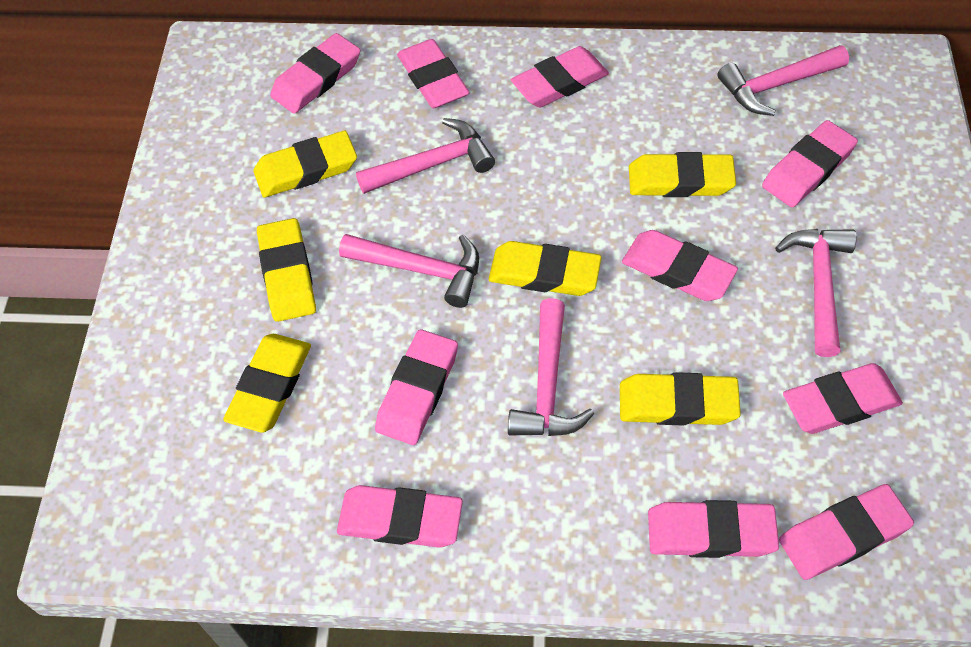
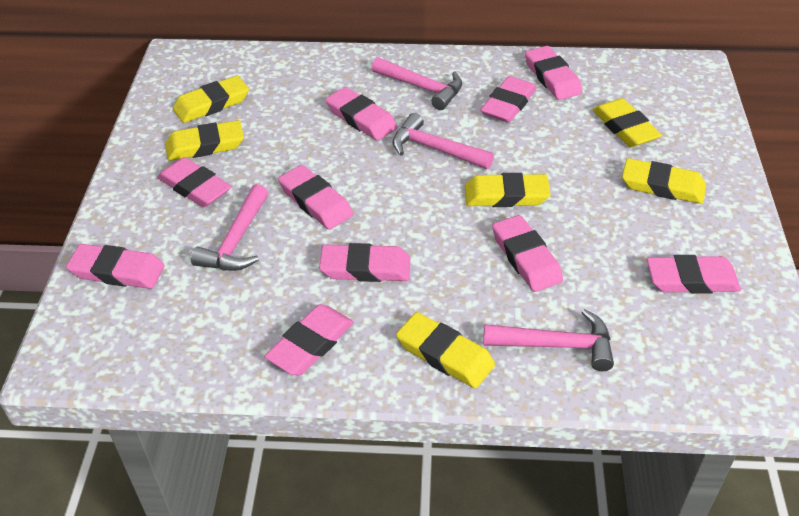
pink hammer: [339,234,479,308] [356,118,495,194] [508,298,594,436] [718,45,849,116] [775,229,856,357] = 5 -> [191,184,268,271] [372,57,462,110] [392,113,494,169] [484,309,614,371] = 4

